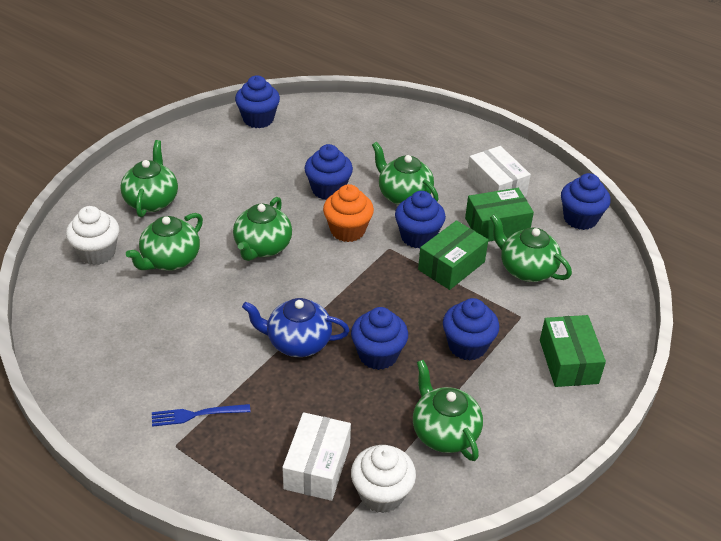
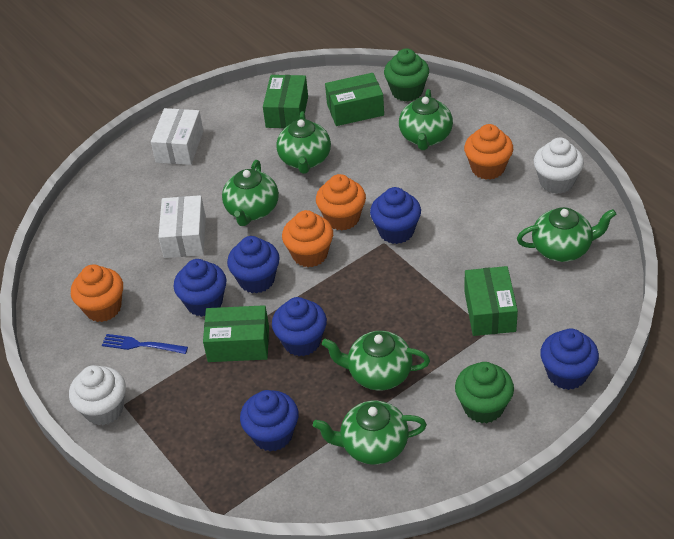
blue teapot: [242,298,349,357] = 1 -> none = 0
green box: [418,220,488,290] [465,188,534,242] [540,315,606,387] = 3 -> [203,305,269,362] [263,75,308,128] [325,73,384,126] [464,266,518,336] = 4
green cupcake: none = 0 -> [384,48,429,102] [455,362,514,423] = 2
orange cupcake: [323,184,374,242] = 1 -> [71,264,123,322] [282,210,333,267] [316,174,366,231] [464,124,513,180] = 4

